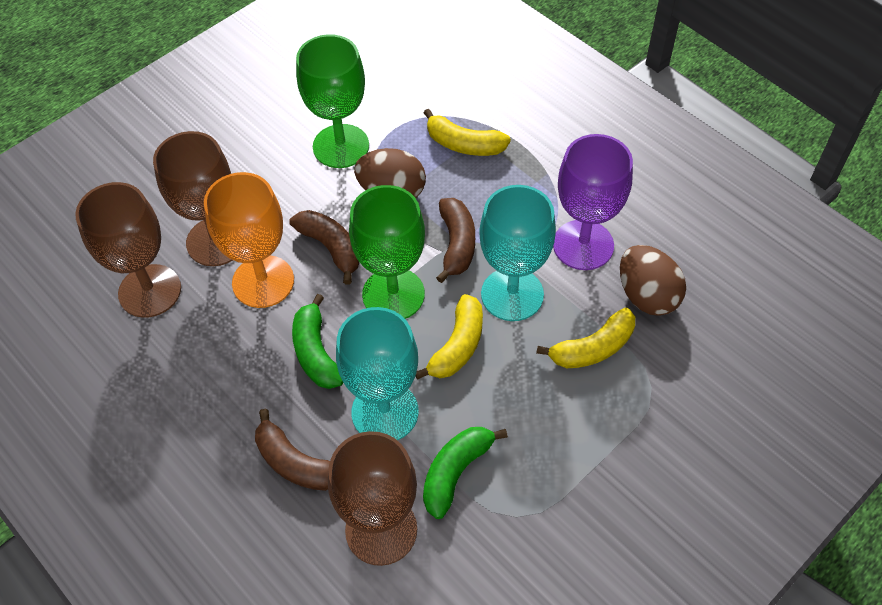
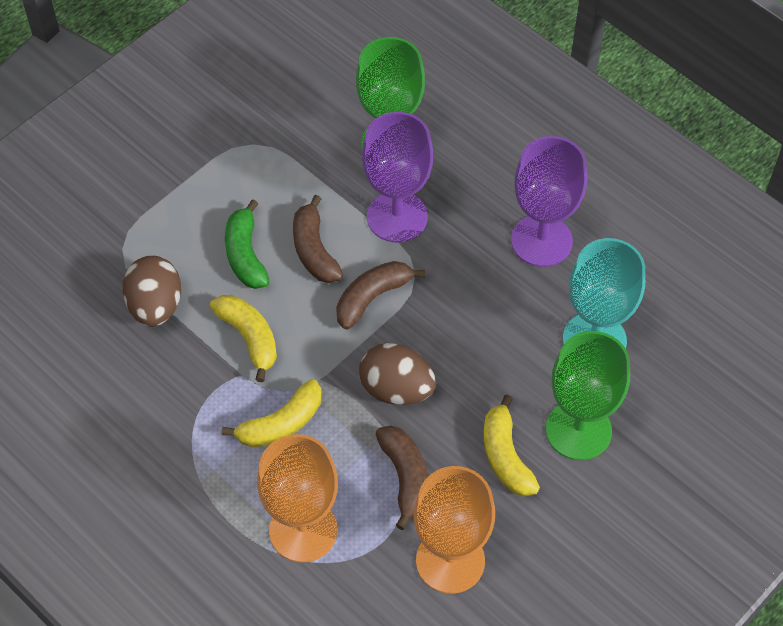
brown goblet: [75,182,181,318] [153,131,233,266] [328,431,417,566] = 3 -> none = 0
green banana: [292,294,343,389] [423,427,508,519] = 2 -> [225,199,270,289] = 1
orange goblet: [204,172,294,308] = 1 -> [257,434,338,562] [414,466,495,594] = 2
purple goblet: [553,134,633,270] = 1 -> [362,112,433,242] [511,136,587,267] = 2
turquoise goblet: [336,307,419,441] [479,185,556,321] = 2 -> [563,238,645,349] = 1

